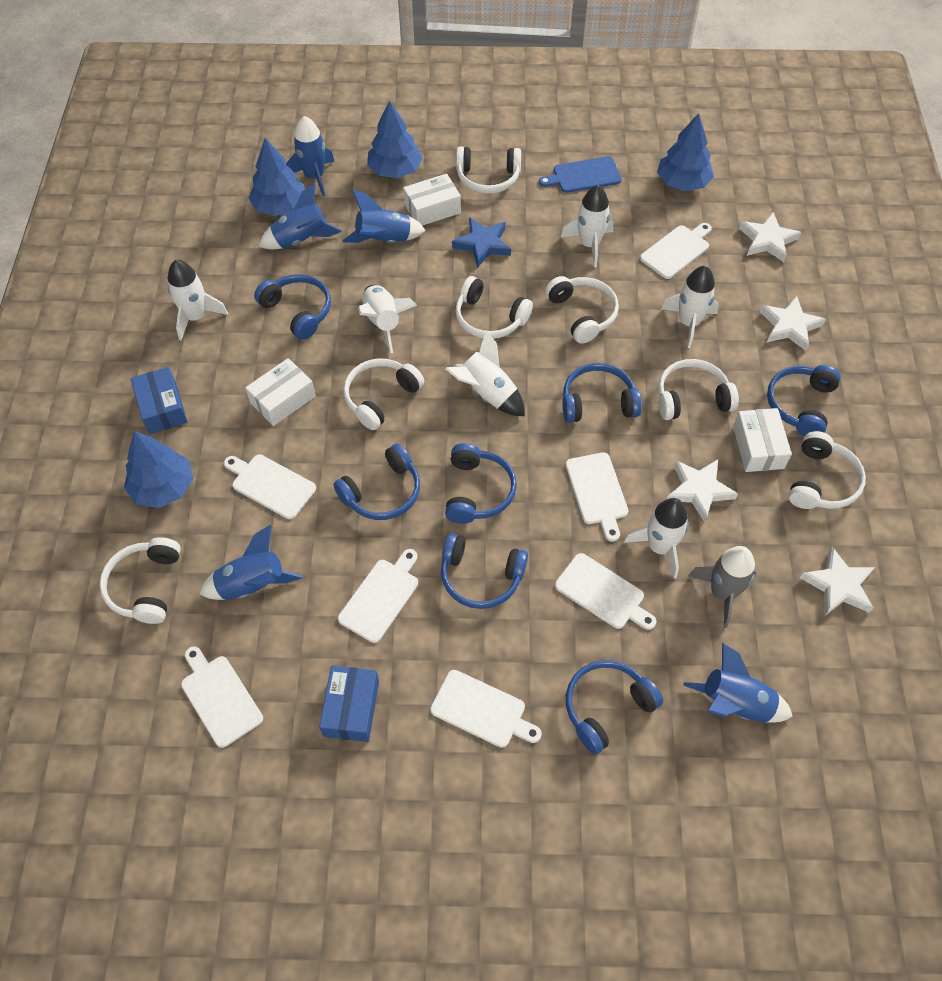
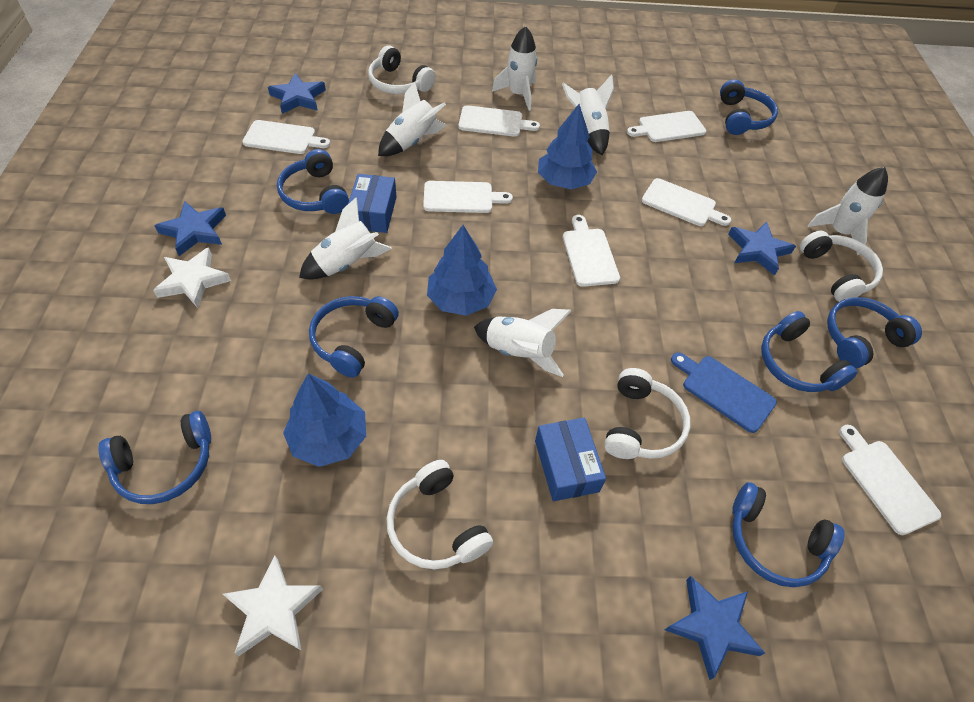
blue rocket: [199,525,303,600] [259,183,342,249] [286,116,335,196] [343,190,426,243] [683,643,793,723] = 5 -> none = 0
blue star: [452,217,511,268] = 1 -> [154,201,226,256] [268,74,326,114] [665,576,765,680] [728,222,796,276] = 4
blue tree: [124,431,193,508] [248,138,305,216] [367,100,423,178] [657,113,714,191] = 4 -> [283,373,366,467] [427,225,497,316] [538,104,597,189] = 3
grey rocket: [689,546,756,628] = 1 -> none = 0
white box: [245,358,315,426] [403,174,461,226] [733,408,792,472] = 3 -> none = 0
white headphones: [99,537,181,624] [343,358,424,430] [455,276,533,339] [456,146,521,194] [545,276,619,344] [658,359,739,420] [788,431,866,509] = 7 -> [368,46,435,94] [387,460,493,569] [604,368,690,459] [800,231,883,302] = 4
white star: [667,459,738,522] [739,212,801,262] [760,296,826,351] [800,547,875,616] = 4 -> [153,247,231,308] [223,555,323,656] = 2

